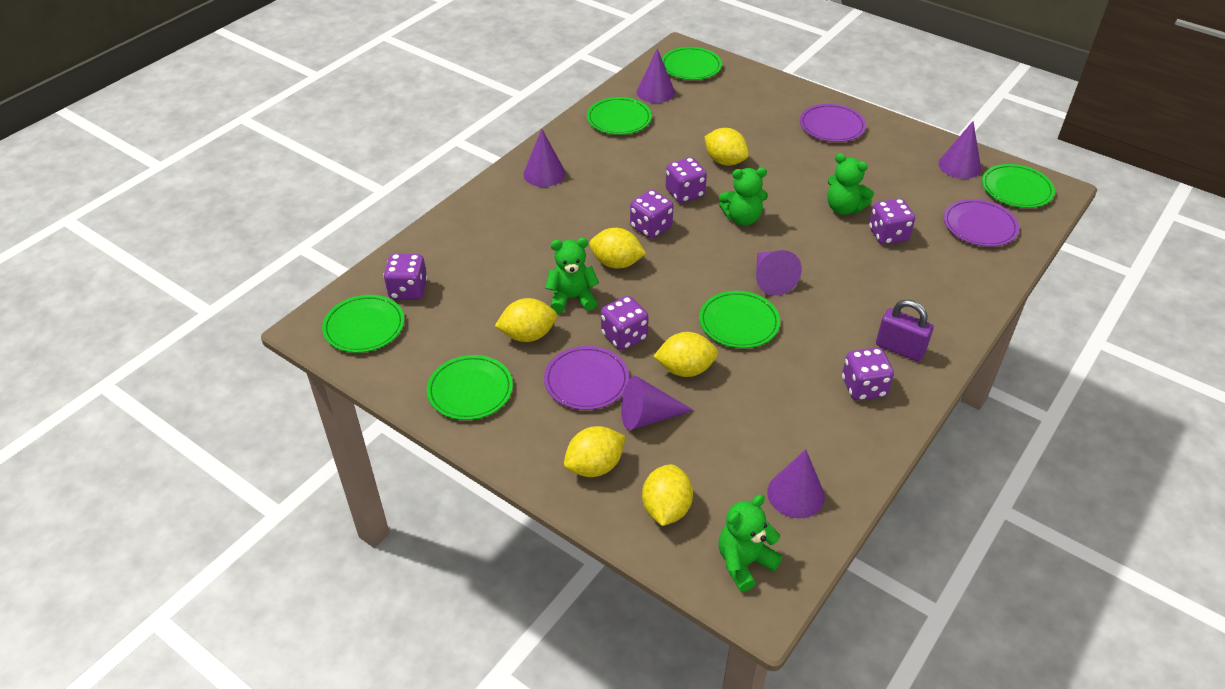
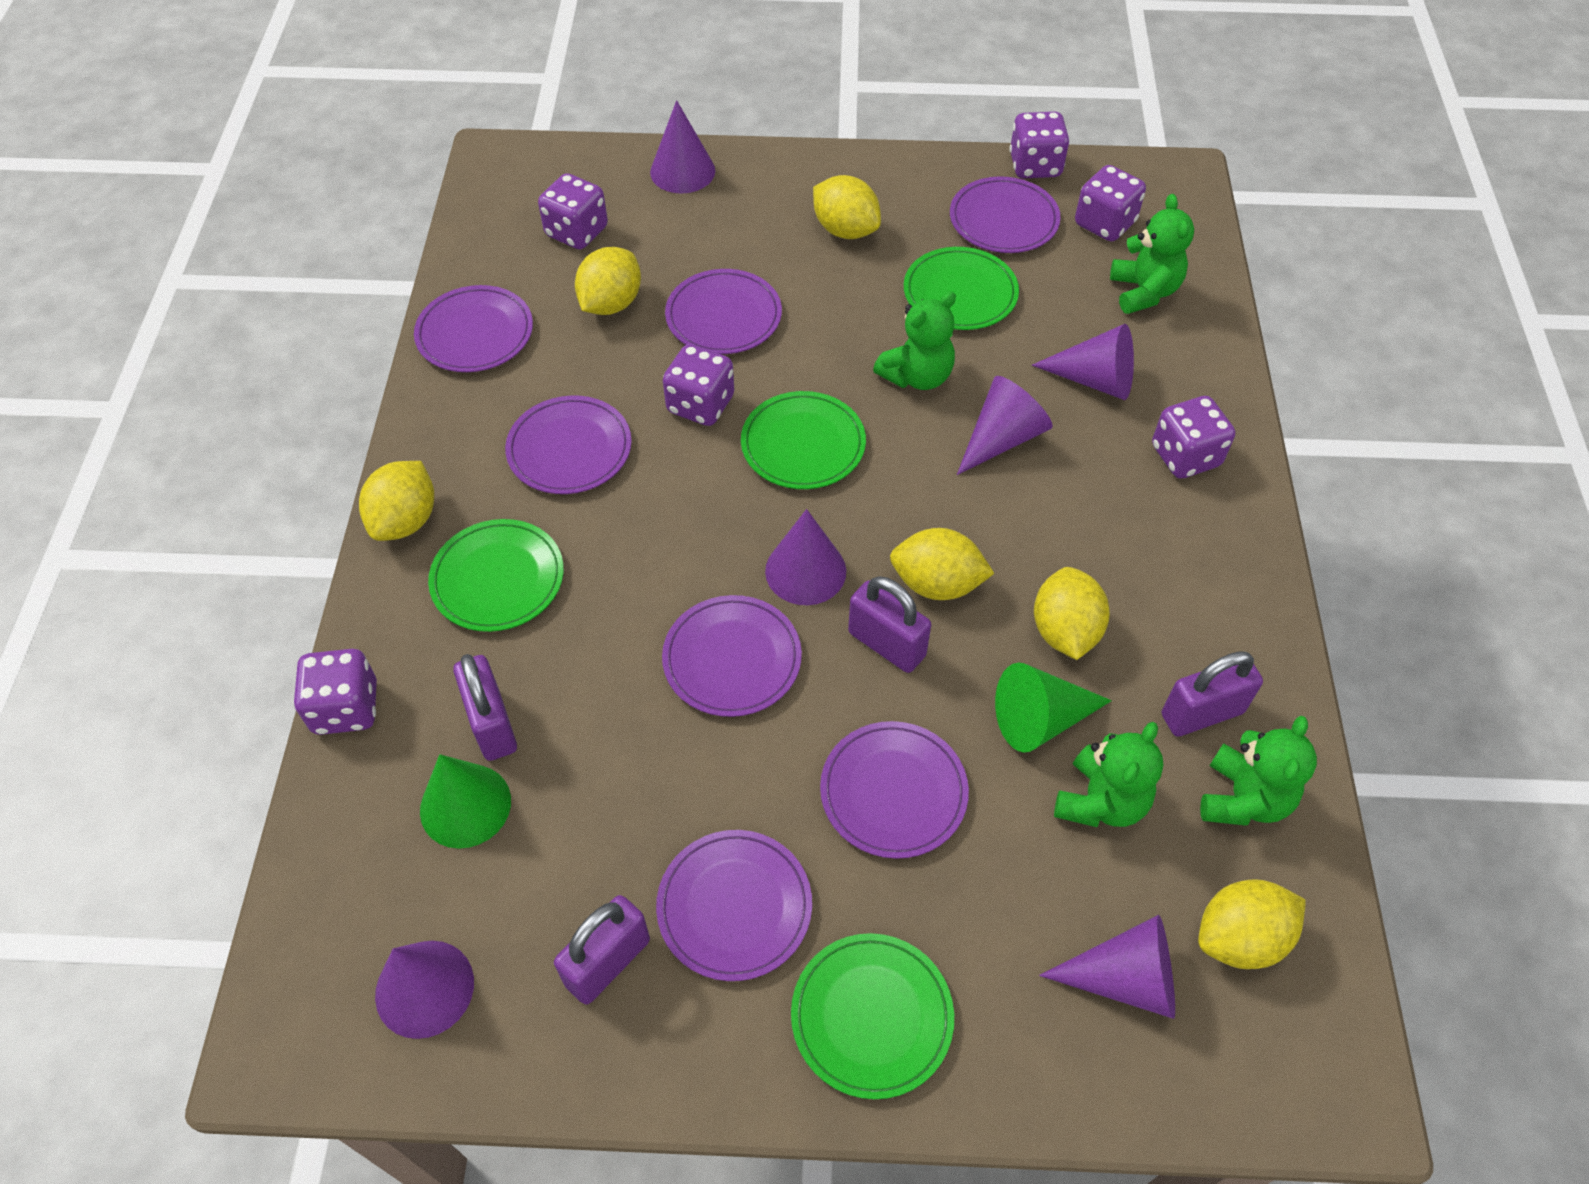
green cone: none = 0 -> [420,754,511,849] [995,663,1112,752] = 2
green plate: [322,295,404,353] [427,355,513,420] [587,97,652,135] [662,47,722,80] [699,291,780,348] [982,164,1055,208] = 6 -> [428,519,564,632] [741,391,866,489] [791,933,954,1099] [904,247,1019,330] = 4
purple padlock: [876,300,933,362] = 1 -> [453,654,517,761] [554,895,650,1004] [848,576,931,673] [1162,651,1263,737] = 4
purple plate: [544,346,629,410] [800,104,866,142] [944,199,1019,247] = 3 -> [414,285,533,372] [505,396,632,494] [656,830,812,981] [662,595,802,717] [665,269,782,354] [820,721,969,859] [950,176,1061,253] = 7

